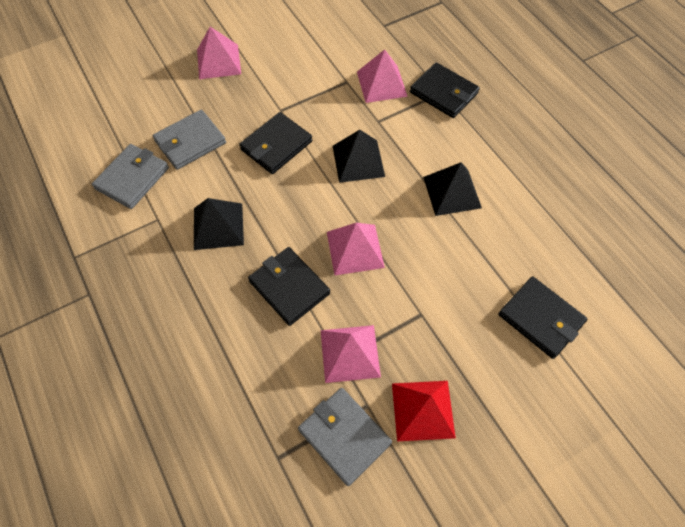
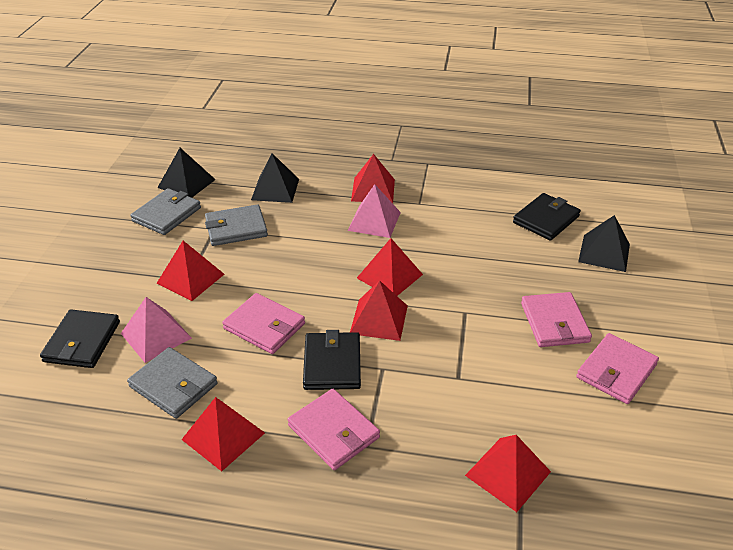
black wallet: [239,112,313,174] [248,247,330,326] [410,62,480,118] [498,277,587,359] = 4 -> [40,309,120,368] [303,330,361,390] [513,193,581,241] = 3
pink pyramid: [197,27,241,79] [321,325,381,383] [327,223,385,275] [357,49,408,103] = 4 -> [121,297,192,363] [347,184,401,238] = 2
pink wallet: none = 0 -> [222,293,305,354] [287,389,380,470] [521,292,592,347] [576,333,659,404] = 4
red pyramid: [392,381,456,441] = 1 -> [157,241,224,301] [181,397,265,472] [350,281,408,341] [351,154,395,203] [357,238,423,296] [465,435,551,512] = 6

